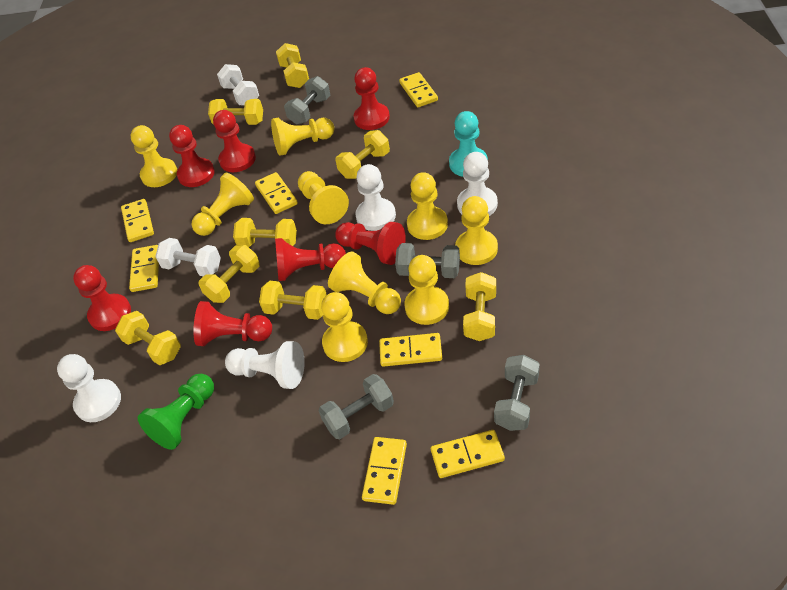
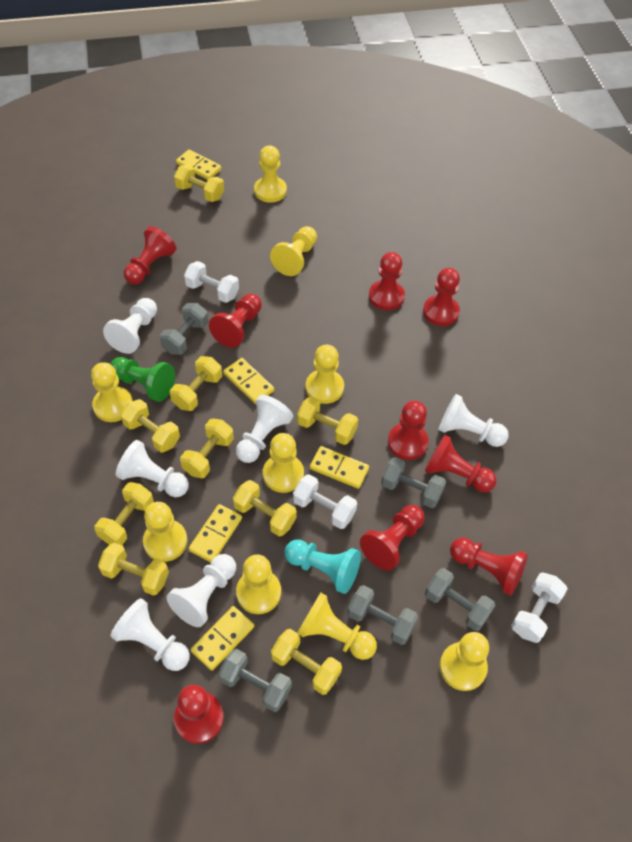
grey dumbbell: [284,76,330,125] [319,374,394,439] [395,243,460,278] [494,355,540,431] = 4 -> [159,303,208,355] [218,649,292,712] [347,585,418,645] [381,457,446,508] [425,568,495,631] = 5
red pawn: [73,265,131,331] [169,125,215,187] [193,301,272,346] [213,110,256,172] [275,238,346,281] [335,222,406,265] [354,67,390,130] = 7 -> [124,226,176,285] [174,685,224,744] [209,294,262,348] [360,505,425,571] [369,252,405,310] [388,401,429,460] [423,268,460,326] [425,435,496,492] [450,537,528,596] = 9
white dumbbell: [155,238,221,276] [217,64,259,105] = 2 -> [184,261,239,303] [293,474,357,529] [511,573,568,643] = 3
white pawn: [57,354,121,422] [225,341,305,389] [355,164,396,231] [457,152,498,216] = 4 -> [103,298,157,354] [110,598,190,671] [116,440,189,497] [167,554,236,627] [236,395,293,463] [439,394,509,447] = 6
yellow domino: [121,199,154,242] [129,245,159,292] [255,172,298,214] [362,437,407,505] [379,333,442,367] [399,72,438,107] [431,430,505,478] = 7 -> [176,150,222,180] [188,504,242,563] [190,606,254,671] [223,358,274,404] [310,446,369,489] = 5
yellow dumbbell: [115,311,181,365] [199,245,260,303] [208,99,263,125] [233,218,297,247] [259,281,327,320] [276,43,309,88] [336,130,390,179] [463,272,496,341] = 8 -> [94,482,154,545] [98,543,169,596] [121,399,180,453] [170,356,222,411] [174,165,224,202] [180,419,234,478] [233,480,297,537] [271,629,342,695] [297,397,358,445] = 9

